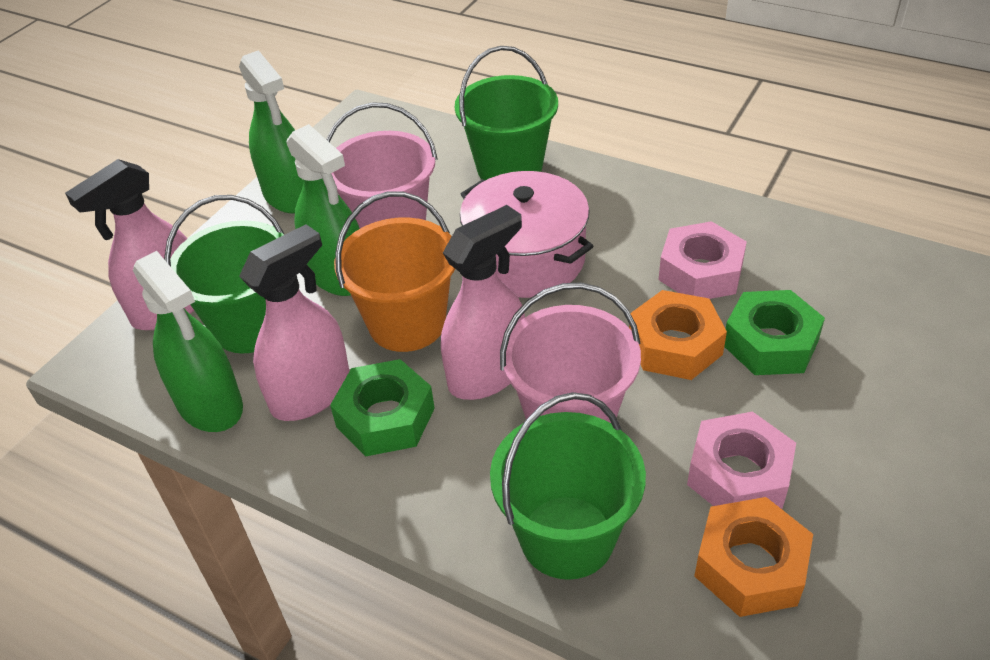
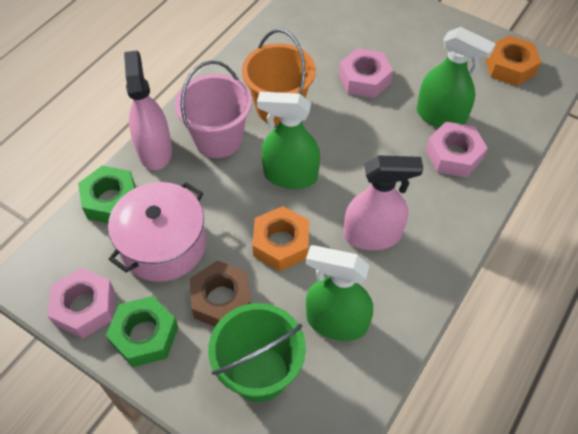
brown nut: none = 0 -> [190,260,251,326] = 1
green bucket: [164,195,284,353] [455,46,558,180] [490,392,646,580] = 3 -> [208,303,306,402] = 1
pink bucket: [326,102,438,228] [500,282,641,423] = 2 -> [175,60,252,158] = 1
pink nut: [659,221,747,299] [687,411,796,509] = 2 -> [47,268,115,338] [339,48,393,98] [425,122,487,177] = 3
pink spray bottle: [65,159,194,330] [239,224,349,421] [441,205,525,400] = 3 -> [124,50,172,170] [344,155,423,250] = 2

